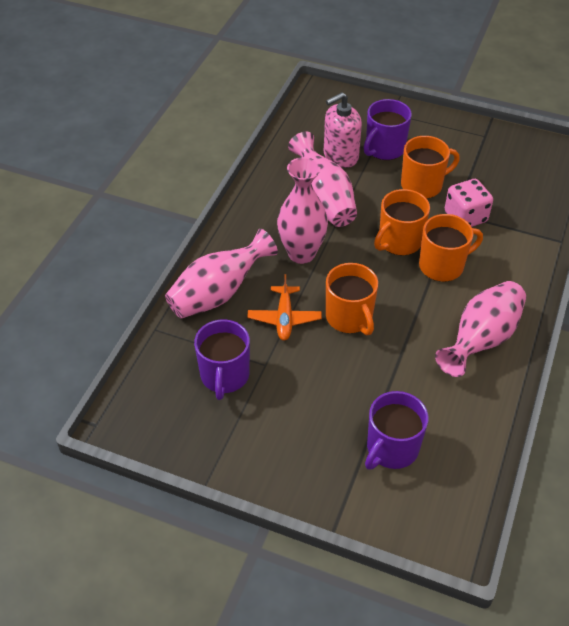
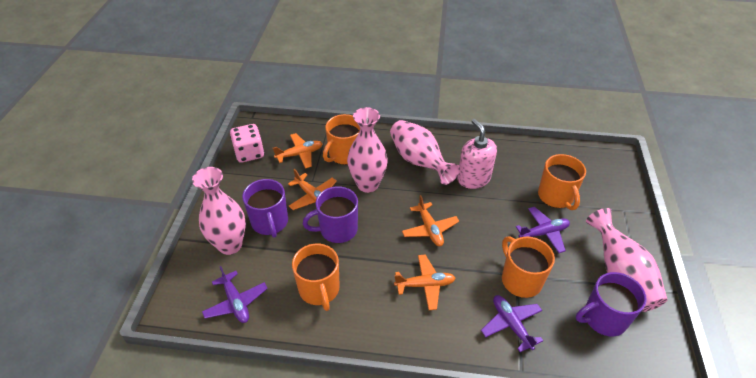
orange plane: [247,274,322,340] = 1 -> [273,133,323,168] [288,169,337,210] [394,254,455,310] [402,195,459,246] = 4
purple plane: none = 0 -> [202,266,268,323] [481,295,543,352] [516,207,570,253] = 3

